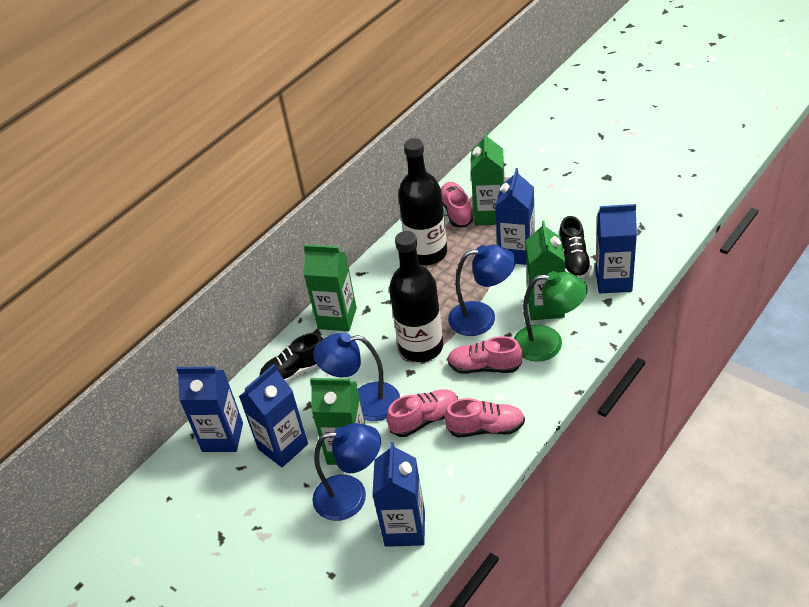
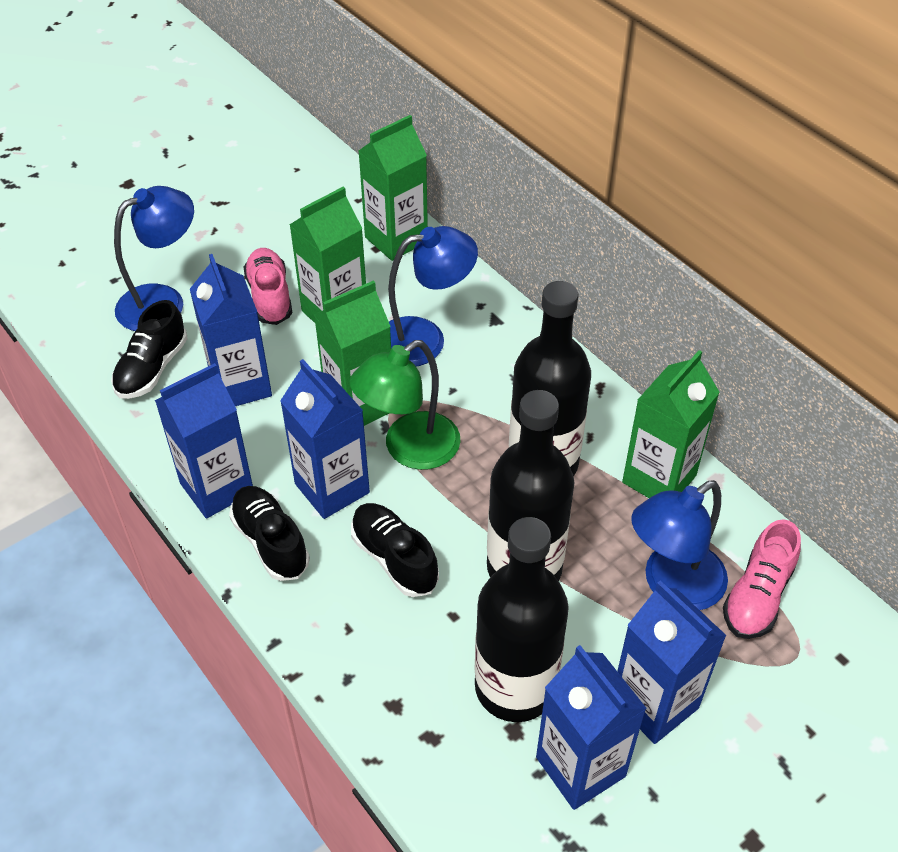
black bottle: [389,231,443,362] [398,138,447,265] = 2 -> [475,517,569,722] [487,390,574,581] [509,281,591,475] = 3
black shoe: [260,333,323,382] [559,216,592,279] = 2 -> [111,300,188,399] [229,486,310,581] [351,503,439,597] = 3
pink shoe: [386,389,458,437] [441,182,473,227] [444,398,525,438] [447,336,522,374] = 4 -> [244,248,292,325] [723,519,801,639] = 2

